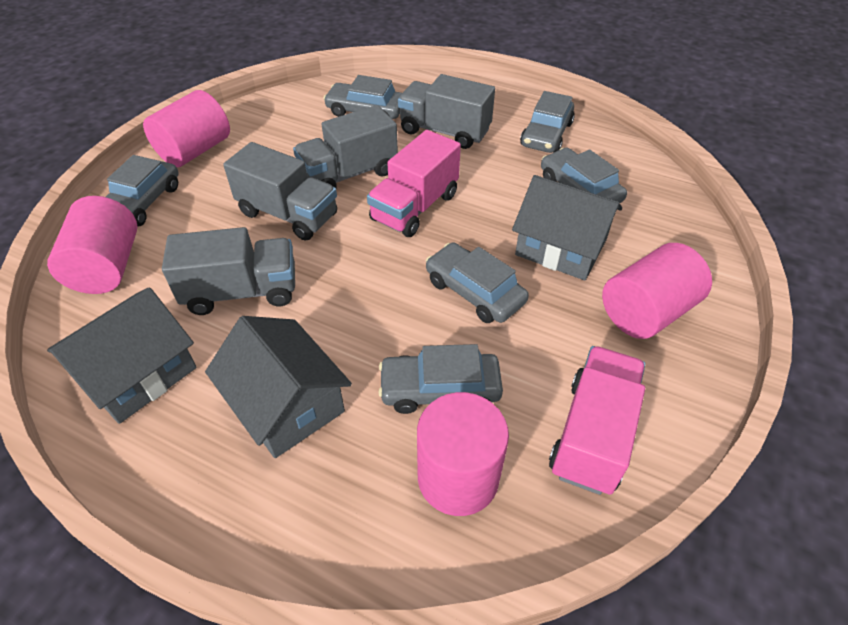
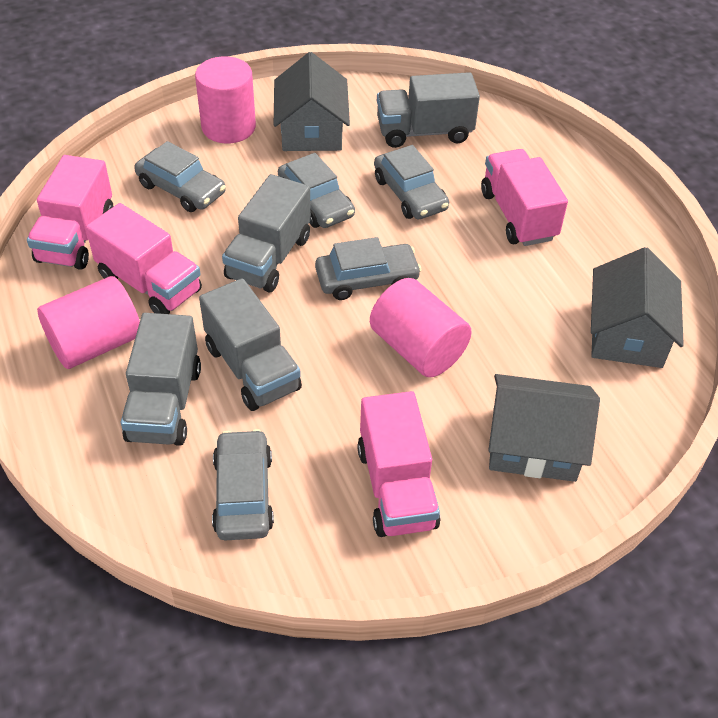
grey car: [106,155,179,227] [323,75,402,119] [378,344,503,414] [426,242,529,323] [520,91,575,153] [541,148,627,203] = 6 -> [134,141,226,212] [212,429,274,540] [278,153,355,228] [315,237,422,300] [374,145,449,220] = 5
pink cylinder: [47,196,137,294] [143,90,230,167] [417,392,509,516] [602,243,712,339] = 4 -> [37,276,140,369] [195,56,256,144] [370,278,472,377] = 3
pink truck: [367,130,461,237] [549,346,645,495] = 2 -> [27,155,113,270] [86,203,202,314] [357,391,440,537] [481,149,568,246] = 4

